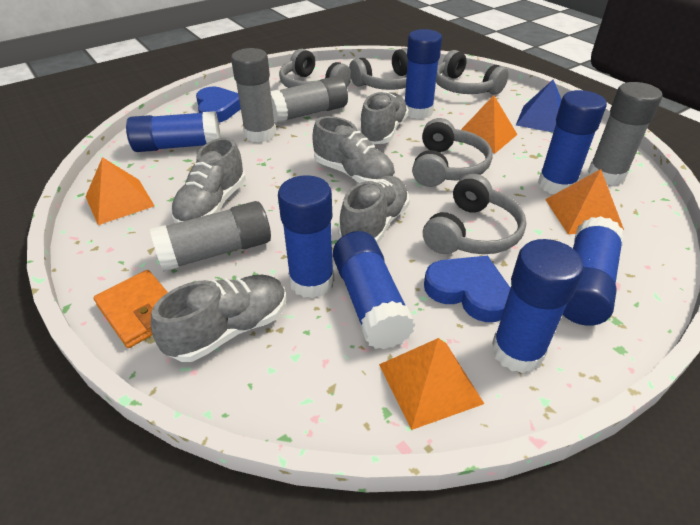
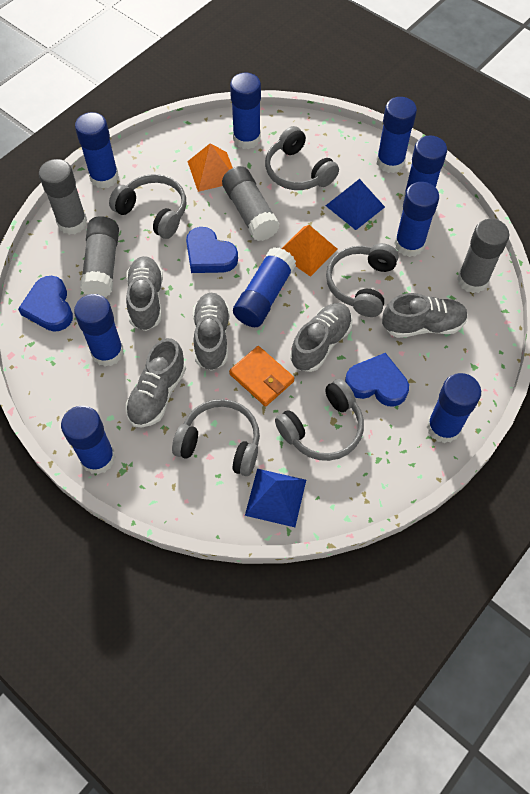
blue glue stick: [126,111,220,152] [278,175,334,298] [333,231,415,349] [405,29,442,119] [492,239,584,373] [538,90,607,194] [563,216,624,326] = 7 -> [61,406,115,474] [74,294,124,366] [75,112,119,189] [230,73,261,149] [233,247,296,327] [376,97,417,173] [394,182,439,257] [403,136,447,200] [427,373,481,443] = 9
blue heart: [196,87,241,123] [424,256,510,322] = 2 -> [18,276,73,332] [186,227,238,273] [345,353,409,407] = 3
blue pyramid: [516,80,562,132] = 1 -> [245,469,306,527] [326,179,385,230] = 2
orange pyramid: [85,157,154,225] [379,338,484,430] [461,95,518,153] [545,169,624,234] = 4 -> [187,143,233,192] [281,225,337,277] = 2

